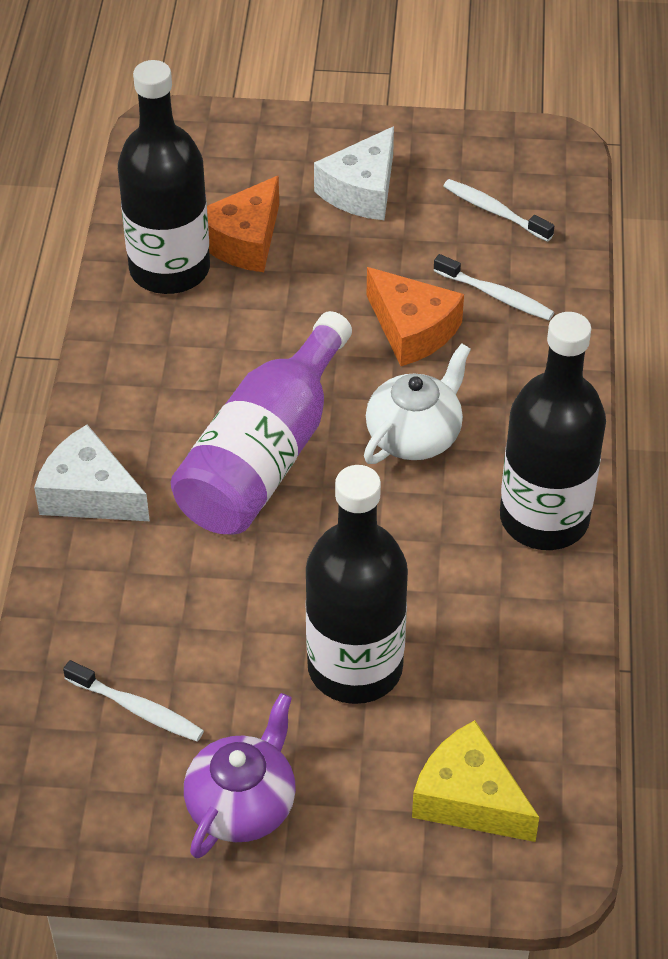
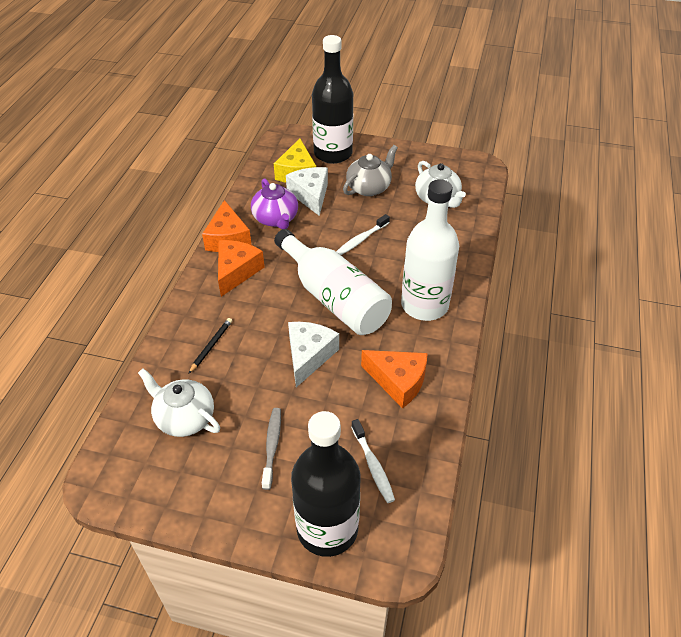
black bottle: [118,60,210,294] [305,465,408,704] [500,312,606,550] = 3 -> [291,411,360,557] [312,35,353,164] = 2
black pencil: none = 0 -> [188,318,232,374] = 1
grey teapot: none = 0 -> [343,145,398,196] = 1
grey toothbrush: none = 0 -> [262,408,281,490] = 1
orange cheese: [207,175,279,272] [367,267,464,366] = 2 -> [202,200,252,252] [218,240,265,297] [361,350,428,408] = 3
purple bottle: [171,311,352,534] = 1 -> none = 0
white bottle: none = 0 -> [274,229,392,335] [401,179,459,321] = 2
white teapot: [364,344,471,464] = 1 -> [138,368,220,437] [415,161,466,208] = 2
white toothbrush: [63,660,204,742] [434,254,554,321] [443,179,554,242] = 3 -> [336,214,390,255] [351,419,395,503] = 2

